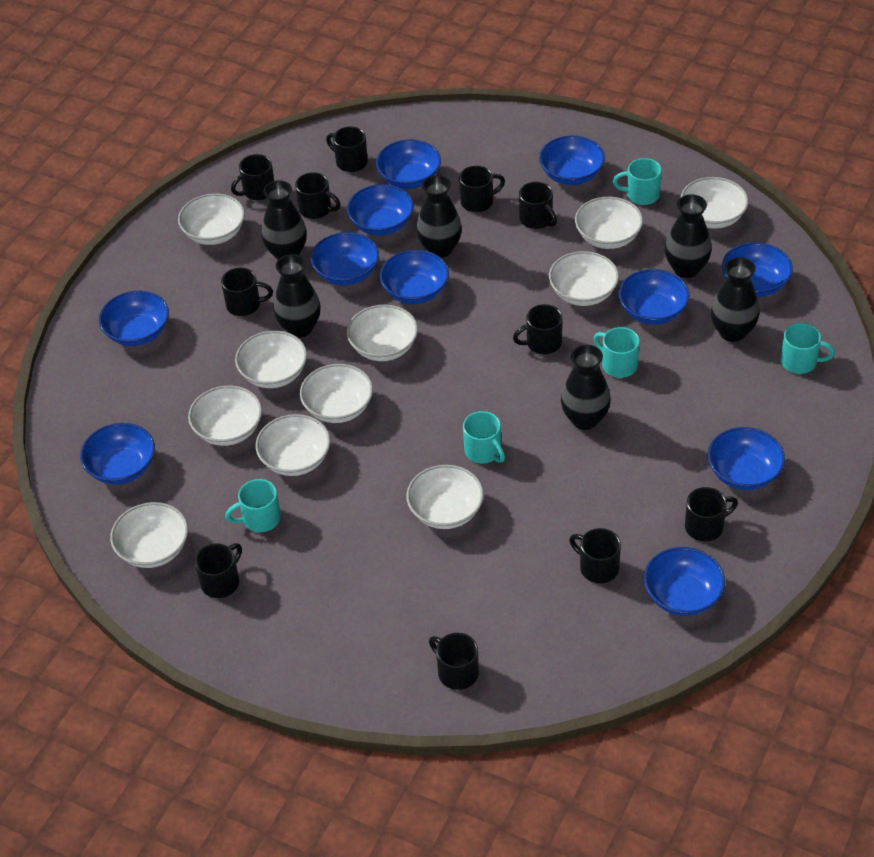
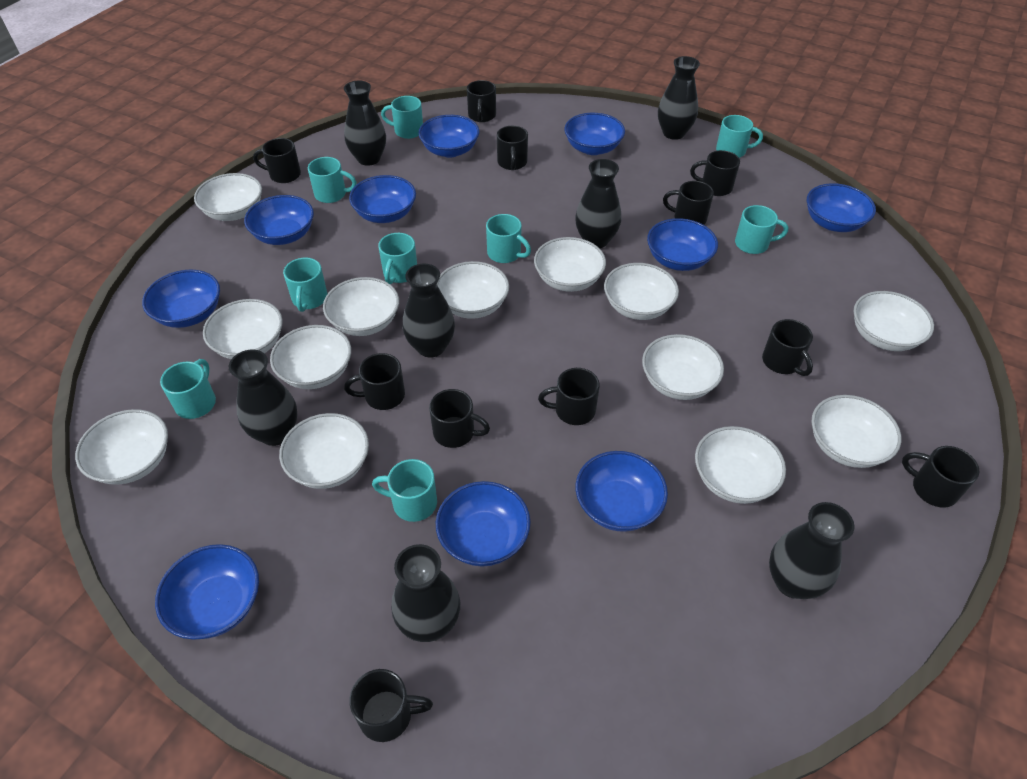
black vase: [262,180,307,260] [274,254,321,337] [416,175,462,258] [561,345,611,430] [665,194,712,278] [711,257,759,342] = 6 -> [229,350,297,446] [344,81,386,166] [391,544,460,642] [403,263,455,358] [575,159,621,248] [658,56,700,140] [769,502,855,599] = 7
blue bowl: [80,423,155,485] [99,291,169,346] [311,232,379,286] [347,184,414,236] [376,140,441,189] [380,250,449,304] [539,136,605,185] [619,269,690,325] [644,547,725,616] [708,427,785,490] [722,242,793,297] = 11 -> [142,269,220,328] [155,544,259,640] [244,195,314,245] [349,175,416,223] [419,115,479,158] [436,481,531,567] [564,113,625,155] [576,451,668,532] [647,218,718,271] [807,183,876,232] = 10
turquoise mug: [225,479,281,532] [463,411,505,464] [594,327,640,378] [613,158,662,205] [781,323,835,374] = 5 -> [160,359,216,419] [283,257,328,312] [308,157,357,203] [372,459,437,522] [378,233,417,284] [381,96,423,139] [486,214,531,263] [716,115,763,158] [735,205,788,254] = 9
white bowl: [110,502,188,568] [178,194,245,245] [188,385,262,446] [235,331,307,388] [256,414,330,476] [300,364,373,423] [347,305,418,361] [406,465,484,529] [549,251,619,306] [575,197,643,249] [681,177,749,229] = 11 -> [75,409,168,485] [194,173,262,221] [203,299,283,359] [270,325,351,389] [279,413,369,489] [323,277,399,336] [437,261,509,319] [534,237,606,292] [604,263,679,320] [642,334,724,400] [695,426,786,504] [811,395,901,468] [853,291,934,351] = 13

